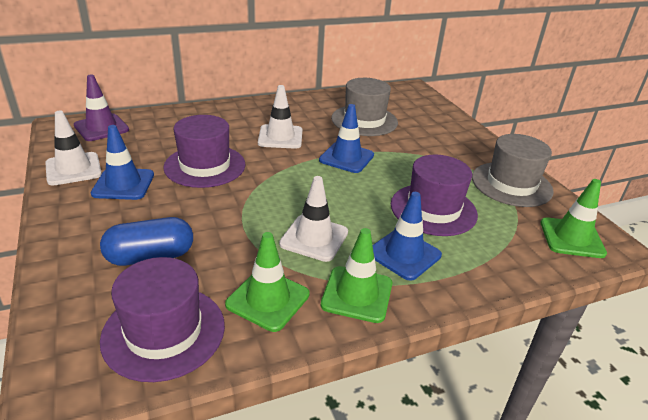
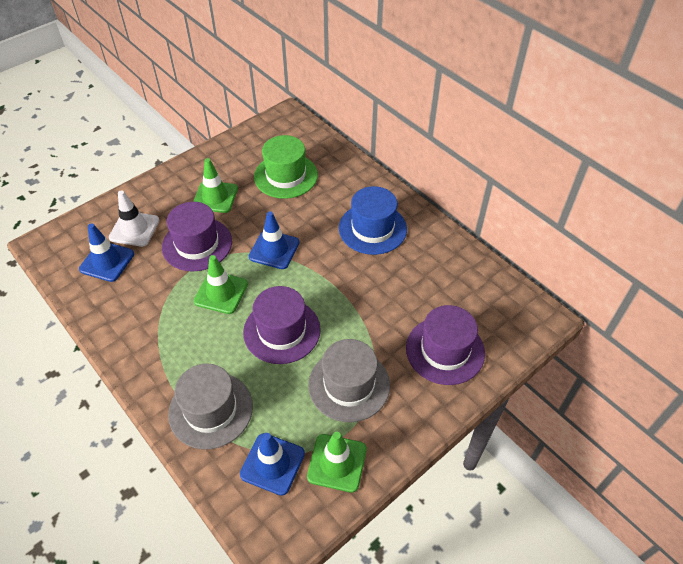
blue capsule: [100,217,193,266] = 1 -> none = 0
blue hat: none = 0 -> [339,186,407,255] = 1
green hat: none = 0 -> [254,135,318,199] = 1
purple traffic cone: [74,74,129,141] = 1 -> none = 0
white traffic cone: [45,111,102,186] [258,85,302,149] [279,176,348,262] = 3 -> [109,190,160,247] = 1

